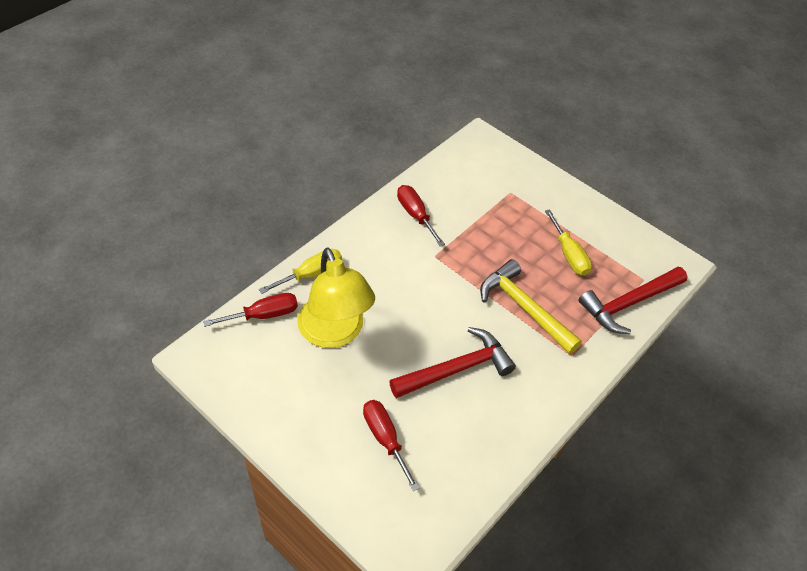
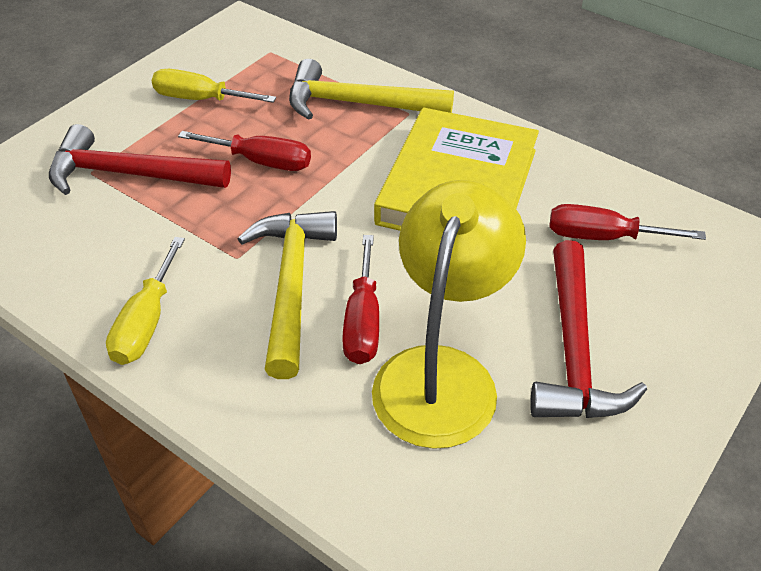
yellow book: none = 0 -> [374,108,539,231] = 1
yellow hammer: [480,259,582,354] = 1 -> [238,211,337,379] [289,59,454,120] = 2

